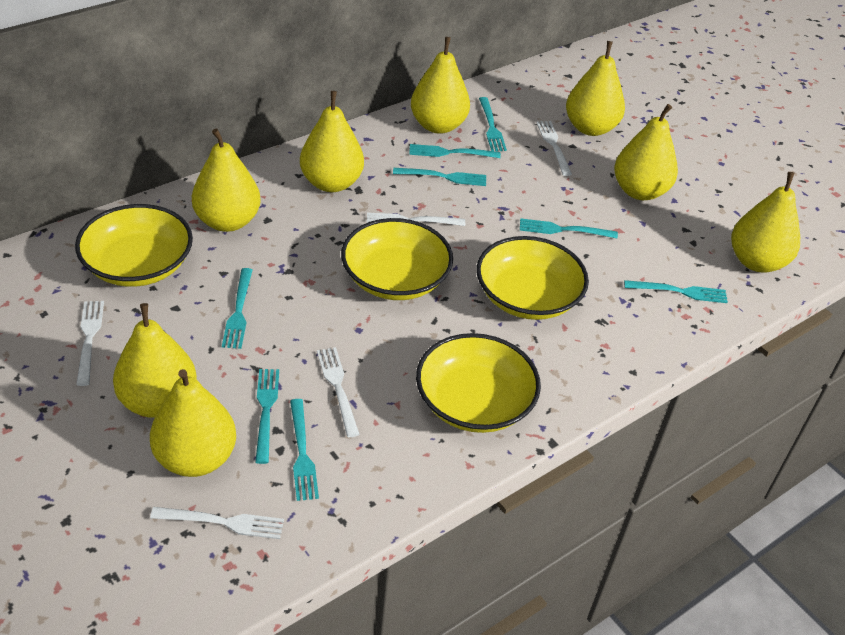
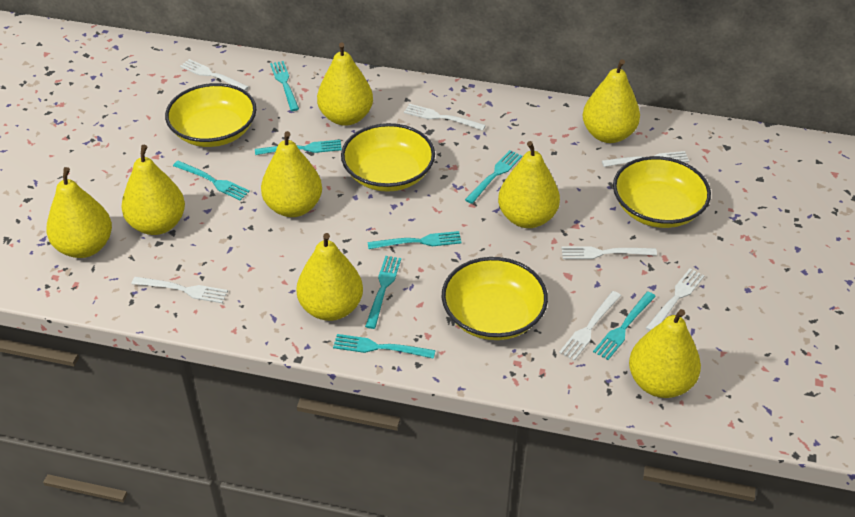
white fork: [76,301,104,386] [150,507,284,539] [317,347,360,437] [367,213,465,226] [536,121,572,176] = 5 -> [131,277,228,303] [180,59,249,91] [404,104,486,131] [559,291,621,361] [561,246,657,259] [602,151,689,167] [646,269,705,331] = 7

